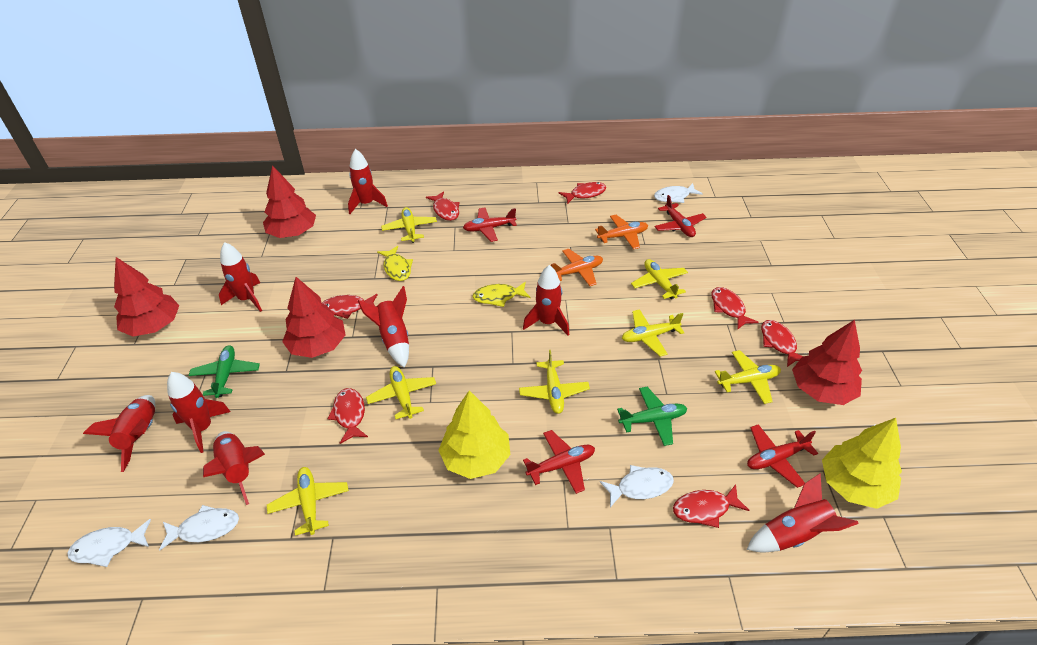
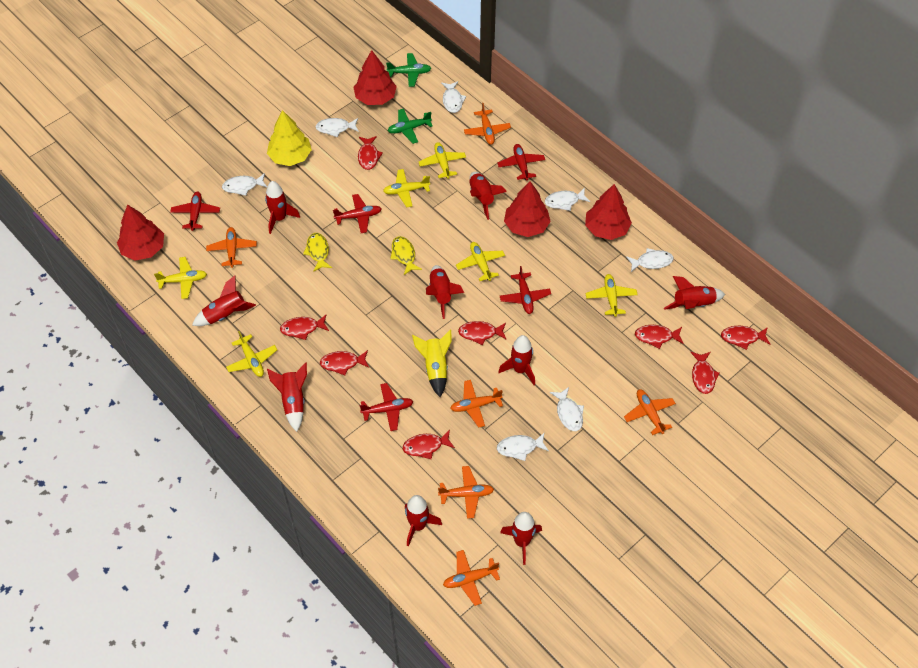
orange plane: [550,249,603,286] [595,215,648,249] = 2 -> [206,227,257,268] [438,466,494,519] [443,550,500,606] [450,380,503,428] [464,103,511,145] [624,389,676,435] = 6
red fish: [322,294,378,319] [327,388,368,444] [426,191,459,221] [559,182,606,204] [673,484,750,528] [711,287,759,330] [761,320,802,367] = 7 -> [280,315,329,340] [320,350,369,375] [358,136,383,170] [403,430,455,459] [458,321,507,345] [635,325,684,349] [690,352,720,394] [721,326,770,350] = 8
red plane: [463,207,517,242] [523,430,595,494] [654,195,707,237] [747,424,818,488] = 4 -> [170,192,220,231] [333,194,381,233] [360,383,413,431] [497,144,545,181] [500,266,551,314] = 5
red rocket: [83,395,155,472] [167,372,231,453] [203,431,265,505] [219,242,262,312] [348,149,388,214] [358,286,409,368] [523,265,569,336] [747,473,859,553] = 8 -> [192,276,256,326] [265,181,300,234] [267,363,307,432] [405,495,442,547] [426,265,464,319] [469,172,507,220] [499,335,535,385] [500,512,542,565] [664,276,725,310] = 9
white fish: [67,519,151,567] [159,505,239,550] [600,465,674,507] [654,183,703,203] = 4 -> [222,173,267,196] [316,118,359,137] [441,81,466,113] [497,433,549,461] [545,188,590,211] [550,387,584,431] [626,248,674,272] = 7
yellow plane: [267,467,349,536] [366,366,436,419] [381,207,437,243] [519,350,590,414] [622,309,684,357] [631,259,688,299] [715,350,781,404] = 7 -> [154,257,207,299] [226,331,277,377] [383,169,430,207] [419,142,466,179] [456,242,505,281] [586,274,638,317] = 6
yellow rocket: none = 0 -> [412,330,451,397] = 1
yellow tree: [438,390,510,479] [822,418,902,509] = 2 -> [267,110,312,166] = 1

